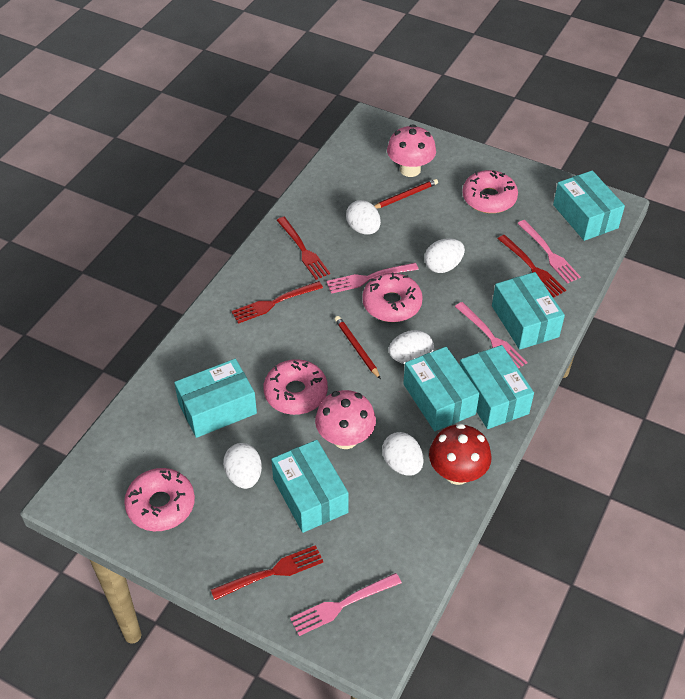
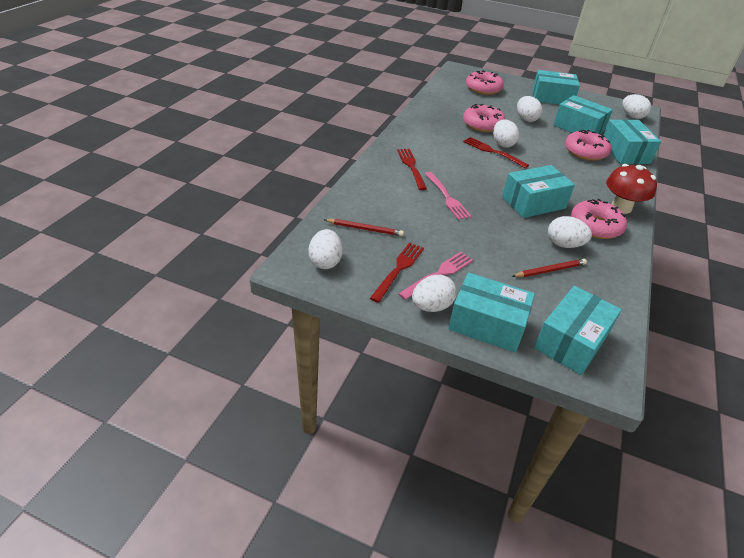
pink fork: [290,573,402,636] [326,263,419,294] [455,302,528,369] [517,220,581,284] = 4 -> [399,252,473,300] [425,172,472,220] = 2
pink mushroom: [315,390,376,449] [387,124,436,177] = 2 -> none = 0
red fork: [211,545,324,600] [232,281,323,324] [277,217,330,280] [498,235,566,298] = 4 -> [370,242,424,303] [397,149,427,190] [463,137,529,168] = 3
white egg: [223,443,262,489] [346,200,381,234] [382,432,423,476] [389,330,434,364] [424,238,465,273] = 5 -> [308,229,343,269] [412,275,457,312] [493,119,519,148] [517,96,542,122] [548,216,592,248] [622,94,651,119] = 6

